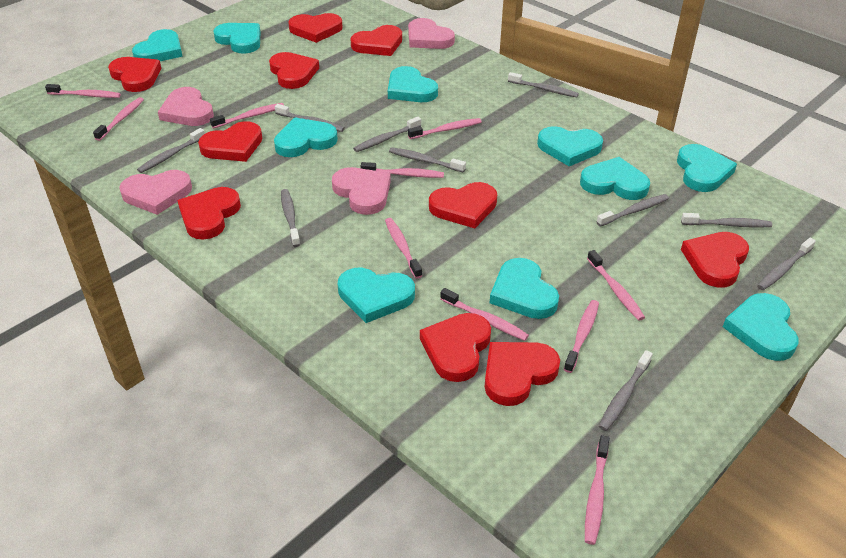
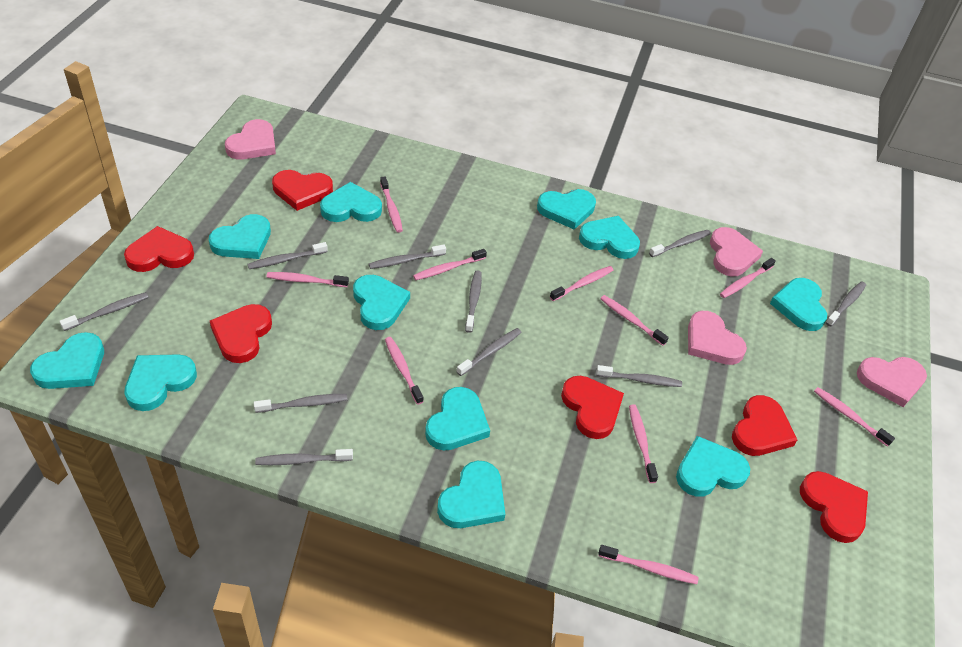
red heart: [108,57,161,92] [177,187,241,240] [198,121,262,162] [269,52,319,89] [288,13,343,43] [351,25,402,56] [420,313,491,382] [429,182,497,228] [485,342,560,406] [681,232,749,288] = 10 -> [124,226,194,272] [210,304,272,363] [272,170,333,211] [561,376,624,439] [732,395,797,456] [800,471,868,543] = 6
turquoise heart: [132,29,183,61] [213,23,260,54] [274,117,338,157] [338,268,415,323] [388,66,438,102] [490,258,559,319] [537,126,603,166] [580,157,650,200] [677,144,737,192] [723,293,798,361] = 10 -> [30,332,104,389] [125,354,197,411] [209,214,271,259] [320,182,382,222] [353,275,410,330] [425,387,490,451] [437,461,505,528] [537,189,596,230] [579,216,640,259] [676,436,750,497] [770,278,827,331] = 11

